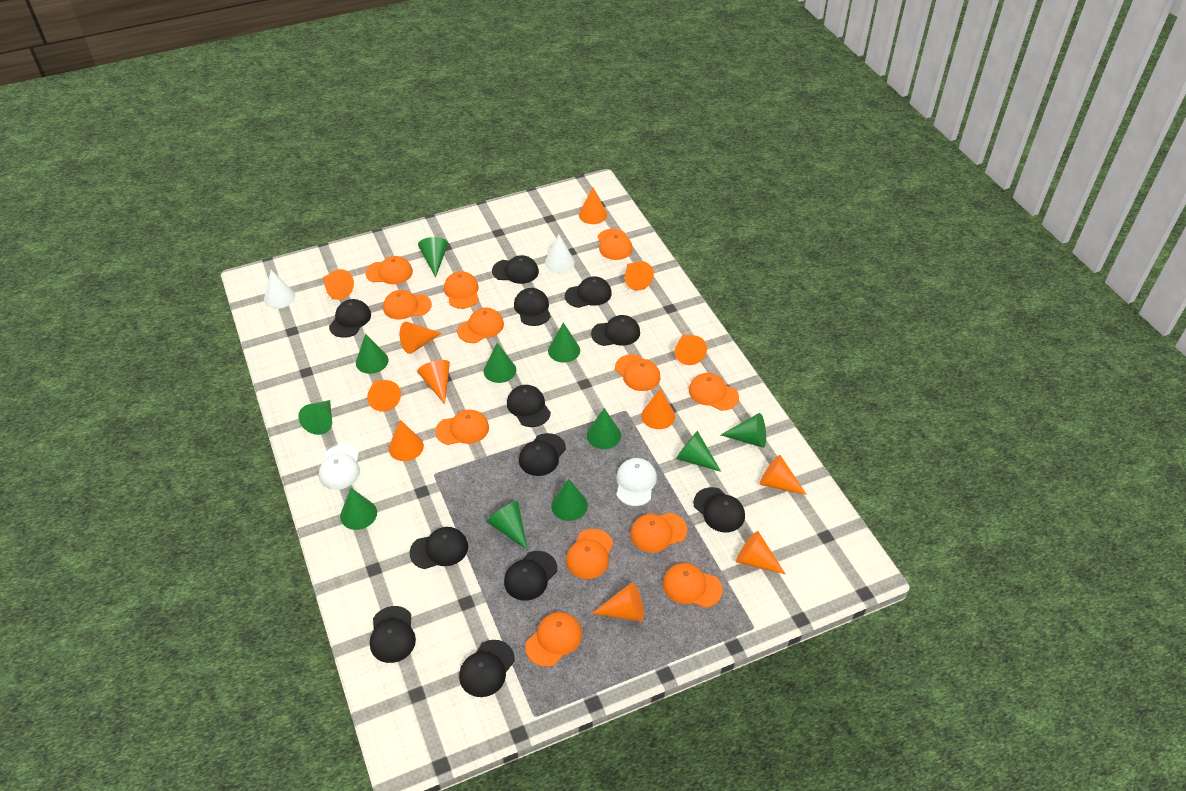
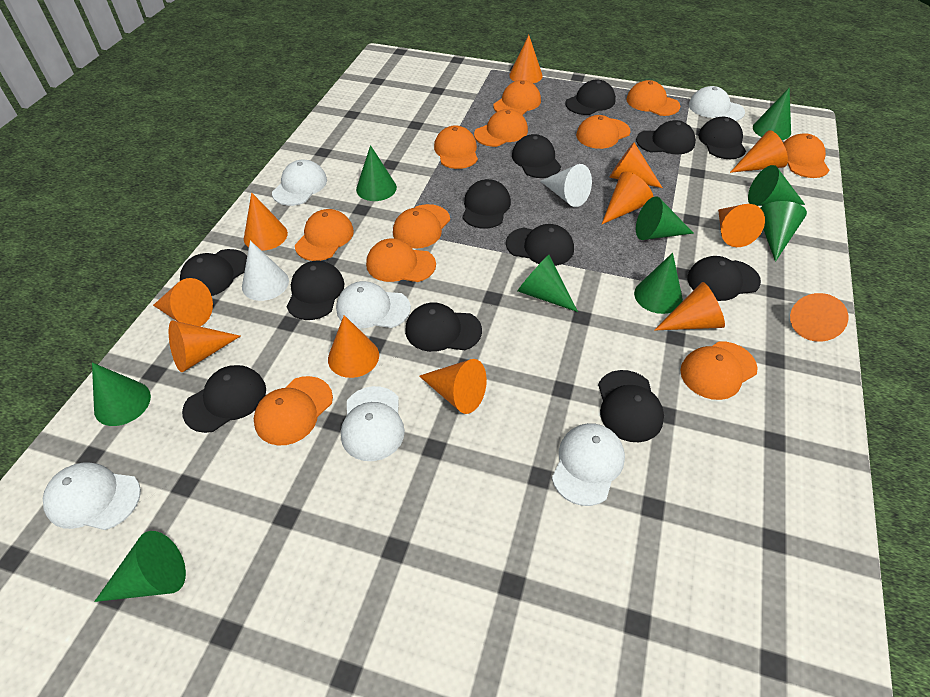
green cone: [298,400,332,435] [340,488,377,530] [356,334,388,374] [418,237,448,277] [484,343,516,383] [487,501,528,550] [548,323,580,363] [551,479,588,521] [587,408,621,449] [676,431,721,472] [721,413,766,448] = 11 -> [92,362,151,426] [94,531,186,602] [356,145,397,201] [518,255,578,312] [634,253,683,314] [636,197,694,240] [748,165,805,206] [753,87,791,140] [761,201,807,262] = 9
orange cap: [365,256,413,284] [383,290,432,320] [435,410,489,445] [444,271,479,309] [457,308,504,343] [525,612,582,667] [566,529,613,579] [598,229,633,260] [615,354,660,391] [630,513,687,553] [663,563,722,608] [689,373,739,411] = 12 -> [254,376,333,445] [295,209,354,261] [366,238,436,282] [393,204,450,249] [434,125,478,169] [474,109,528,147] [494,80,541,115] [576,115,631,149] [626,80,680,116] [680,341,758,400] [783,133,829,178] = 11
white cap: [319,444,360,490] [616,458,657,506] = 2 -> [43,462,141,530] [272,160,327,206] [336,281,411,328] [341,386,405,461] [552,423,625,506] [689,86,745,121] = 6

